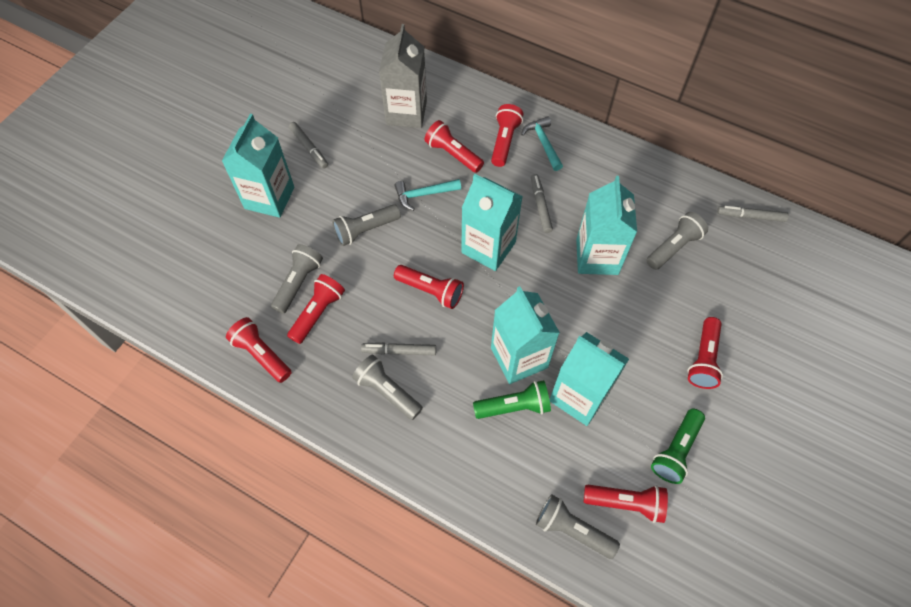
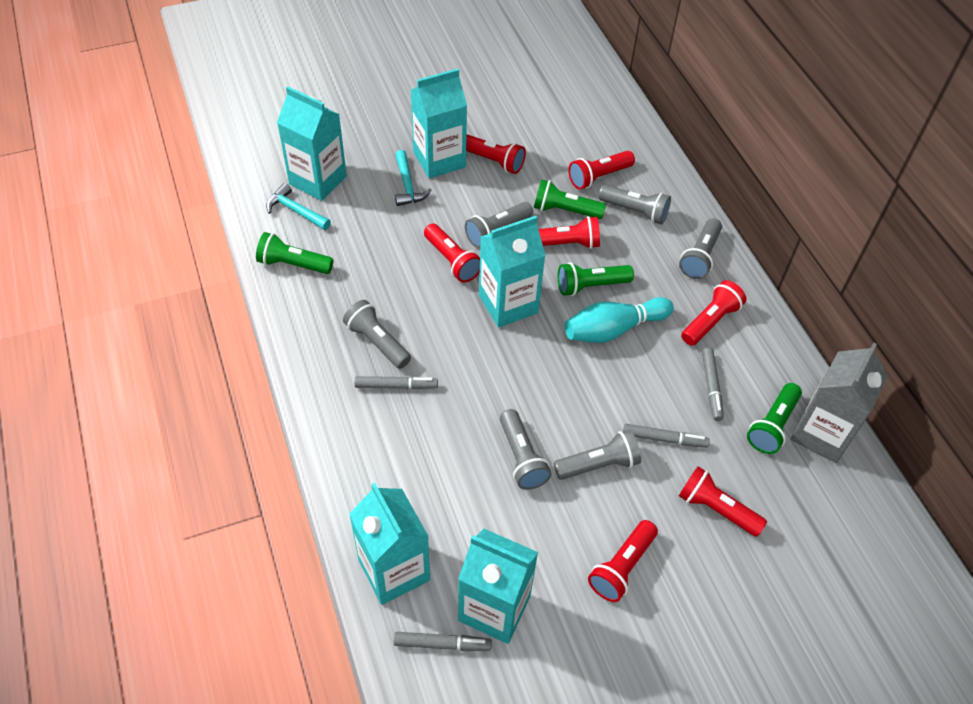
green flashlight: [473,380,551,419] [651,409,705,484] = 2 -> [256,232,334,274] [534,179,606,219] [558,262,634,296] [747,383,802,454] = 4
grey flashlight: [271,244,323,314] [332,204,401,246] [352,355,423,420] [536,494,620,559] [646,212,708,270] = 5 -> [343,300,411,369] [465,202,533,248] [500,409,552,490] [554,430,641,480] [599,185,671,224] [679,218,722,279] = 6
turquoise bowling pin: none = 0 -> [565,297,674,343] = 1

